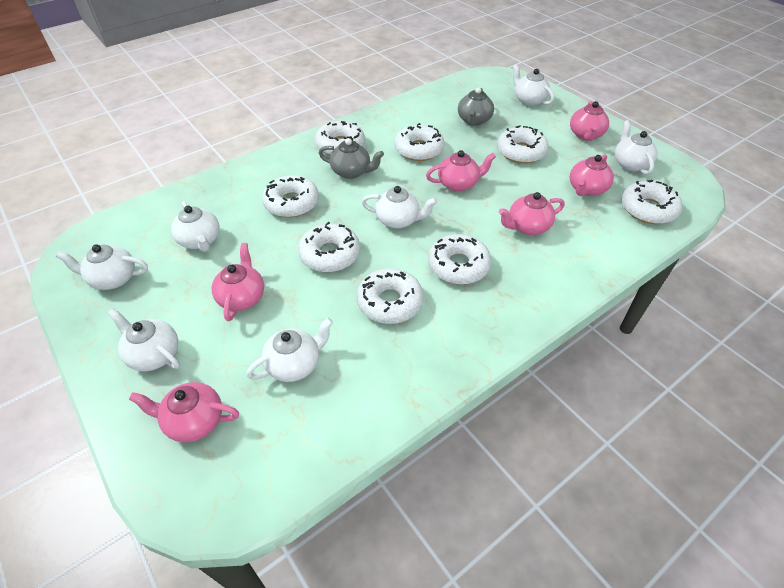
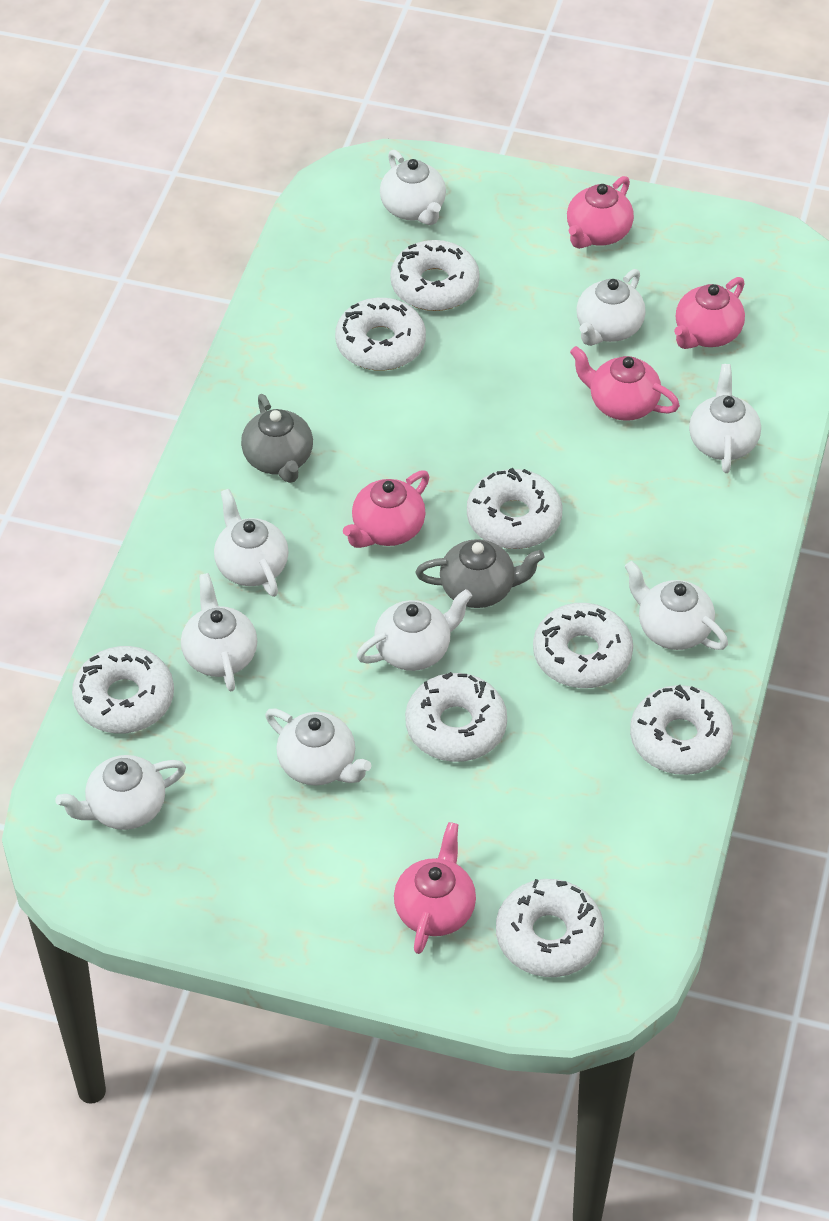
pink teapot: [129,382,239,442] [211,243,264,321] [426,150,496,192] [499,192,565,235] [570,101,609,141] [570,154,614,196] = 6 -> [343,471,430,548] [394,822,476,954] [567,176,634,249] [570,346,680,421] [674,277,745,349] = 5
white teapot: [56,244,148,290] [107,308,180,371] [171,201,220,252] [246,318,333,382] [362,186,437,228] [512,64,555,106] [615,120,658,175] = 7 -> [56,755,186,830] [181,573,257,691] [214,489,289,597] [265,709,372,785] [356,589,472,671] [380,150,446,225] [576,269,646,346] [624,561,728,650] [689,364,761,473] = 9

